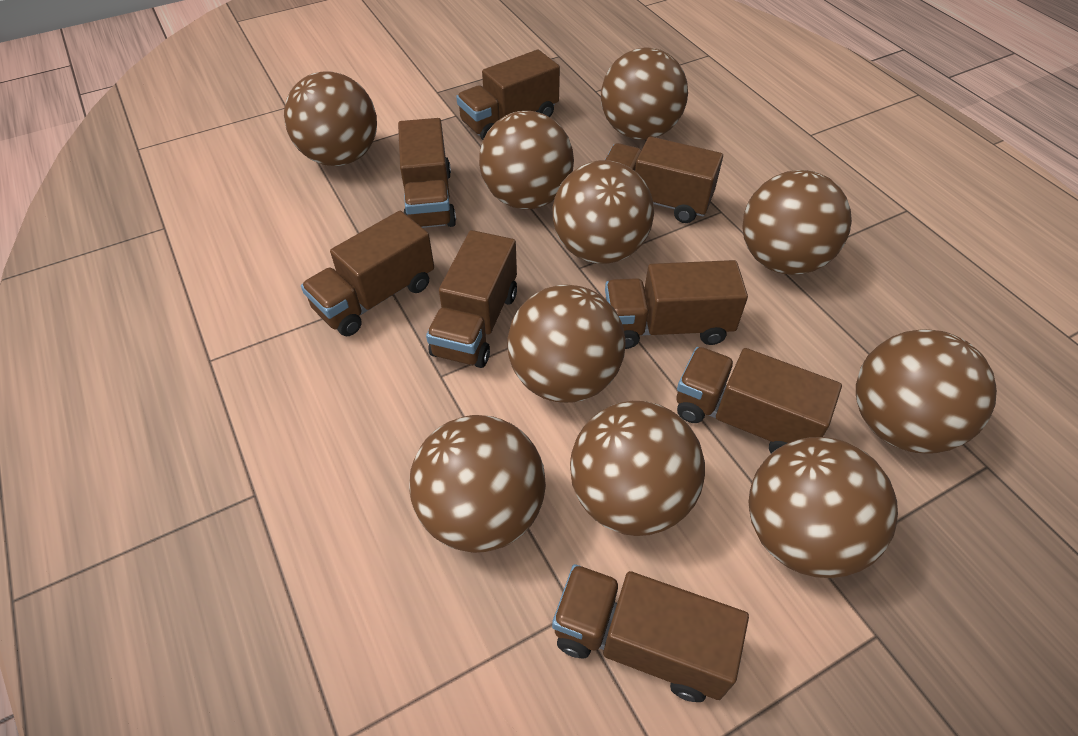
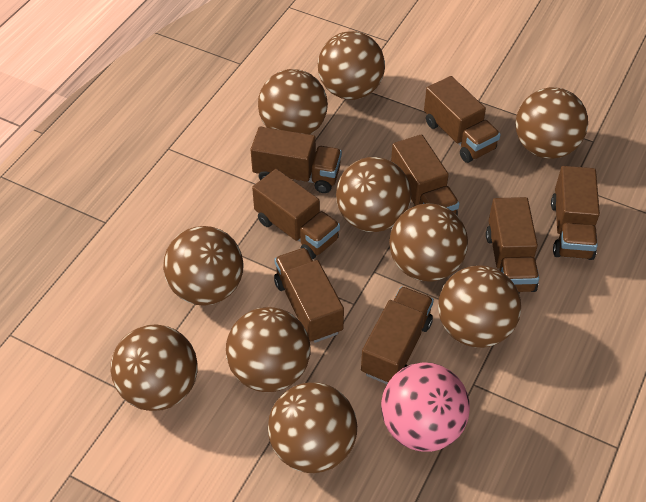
pink ball: none = 0 -> [381,362,470,452] = 1

